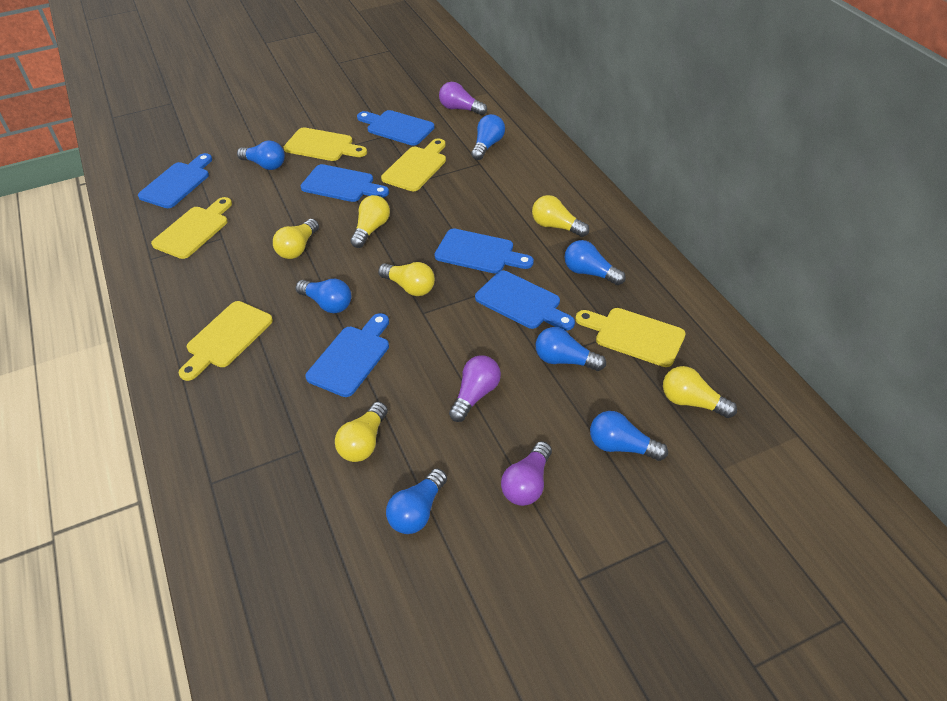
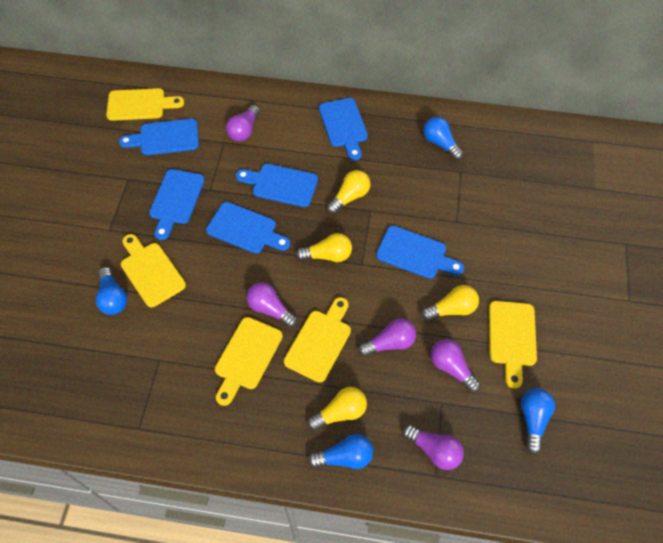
blue light bulb: [237,141,285,170] [296,279,351,313] [386,468,447,534] [471,114,505,160] [536,327,606,371] [564,240,626,285] [590,411,668,461] = 7 -> [96,267,127,315] [308,434,373,469] [423,117,464,160] [521,388,555,455] = 4
purple light bulb: [439,82,487,115] [449,355,501,422] [501,441,552,506] = 3 -> [226,105,260,142] [246,282,298,328] [358,318,416,357] [403,425,464,470] [430,339,481,393] = 5
yellow light bulb: [273,219,319,259] [335,402,388,462] [350,195,390,248] [378,262,435,296] [532,195,589,237] [663,366,737,418] = 6 -> [296,233,352,262] [307,387,367,431] [327,170,371,214] [421,285,479,321] = 4

